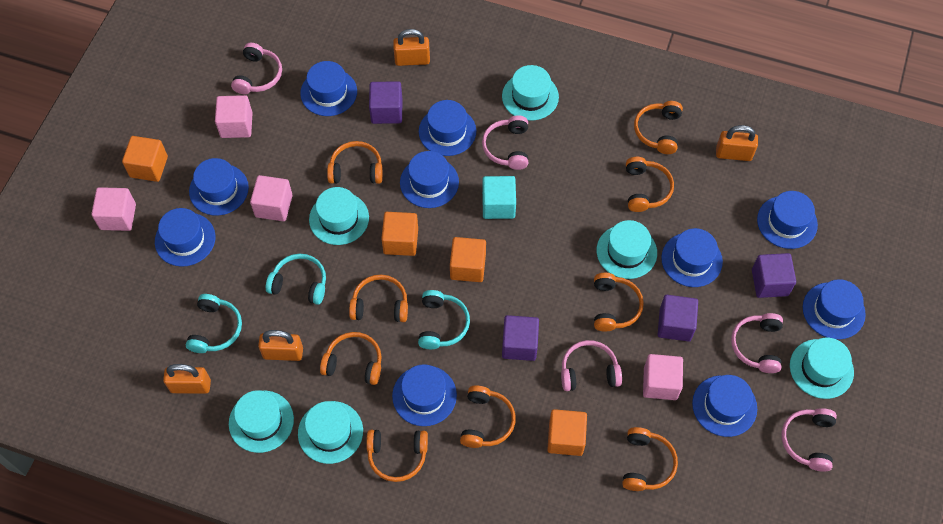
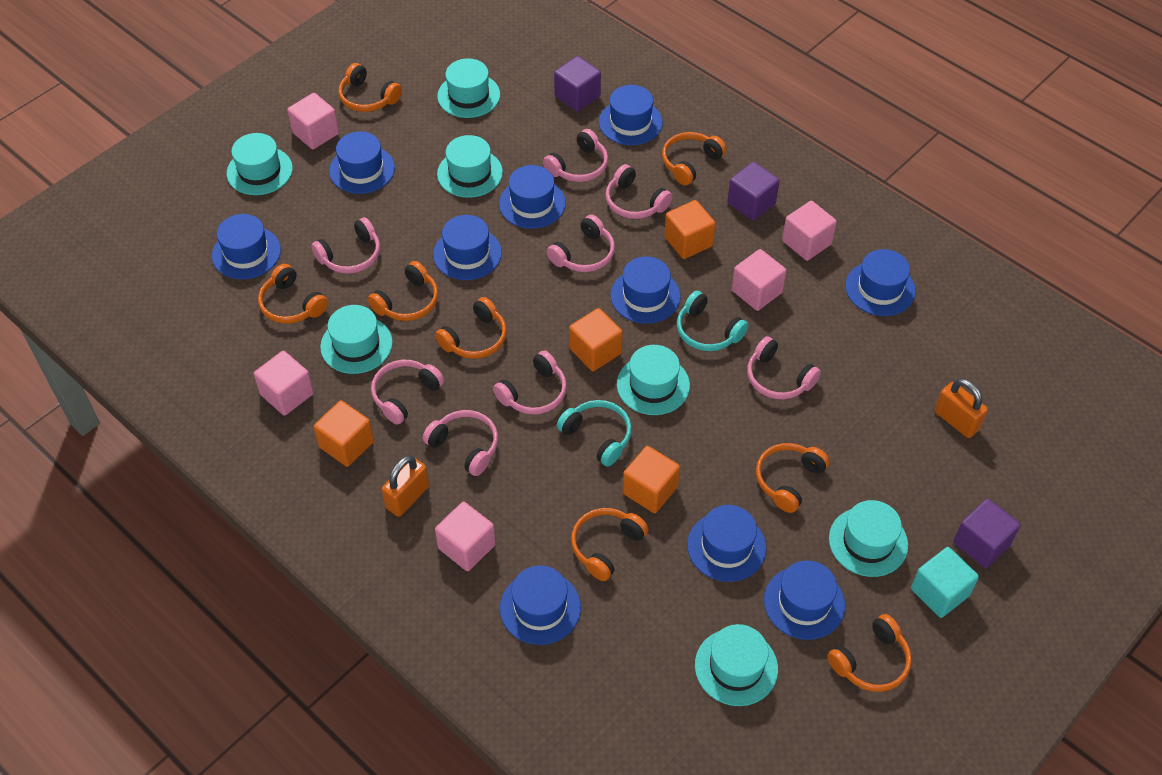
orange headphones: [320,332,382,385] [327,141,383,184] [349,275,408,322] [366,430,428,482] [460,386,516,448] [594,273,644,332] [622,427,678,491] [626,157,674,212] [634,101,683,154] = 9 -> [258,264,328,324] [339,63,402,112] [368,261,438,321] [435,297,507,359] [571,508,648,581] [662,132,727,185] [756,443,830,513] [827,614,912,692] = 8
orange padlock: [163,364,211,394] [258,330,303,361] [393,29,430,66] [716,125,758,161] = 4 -> [382,455,429,517] [935,378,988,438] = 2
pink cube: [91,187,136,231] [215,95,253,138] [250,175,293,221] [643,354,683,400] = 4 -> [254,351,314,416] [287,93,339,149] [435,502,496,571] [732,249,786,311] [782,201,837,261] = 5
pink headphones: [231,43,282,94] [482,115,528,170] [561,340,622,391] [731,313,783,373] [781,408,837,472] = 5 -> [311,217,380,274] [371,360,444,425] [423,410,498,476] [493,350,567,415] [543,129,608,182] [547,215,615,272] [606,164,672,219] [747,336,821,399] = 8
purple cube: [369,81,402,124] [502,315,539,361] [658,295,698,342] [752,253,796,298] = 4 -> [554,56,601,112] [727,162,780,221] [953,498,1021,568] = 3
turquoise hat: [229,390,294,453] [298,401,363,464] [309,187,369,245] [502,65,559,121] [597,220,657,279] [790,338,854,399] = 6 -> [227,133,293,195] [320,305,393,374] [437,58,500,118] [437,135,503,198] [617,345,690,415] [695,624,778,706] [829,500,908,577] = 7
turquoise headphones: [186,294,242,353] [266,254,326,305] [418,290,470,349] = 3 -> [557,400,632,467] [677,291,748,351] = 2

